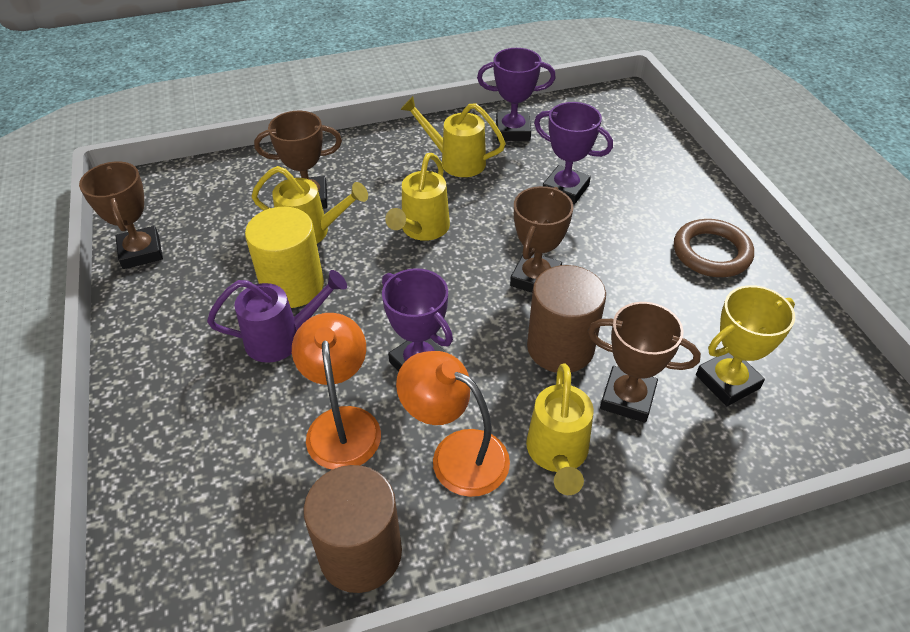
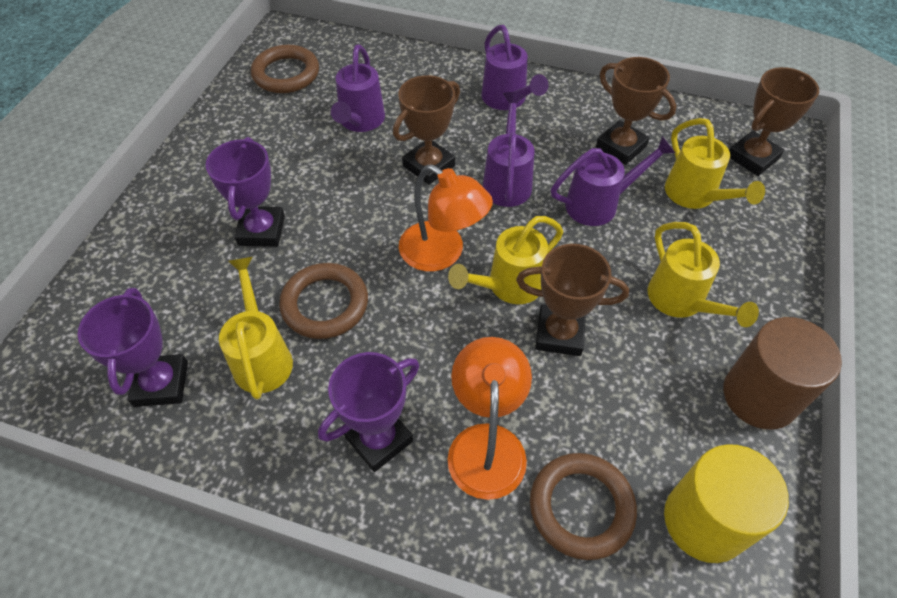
brown cylinder: [303,465,402,593] [527,265,606,373] = 2 -> [723,317,842,429] = 1
brown ring: [674,219,754,277] = 1 -> [251,45,319,93] [279,263,368,339] [530,453,637,560] = 3
purple watering can: [207,270,347,363] = 1 -> [331,44,385,132] [481,25,548,110] [483,92,535,207] [551,136,675,226] = 4
yellow trophy: [696,285,795,406] = 1 -> none = 0

